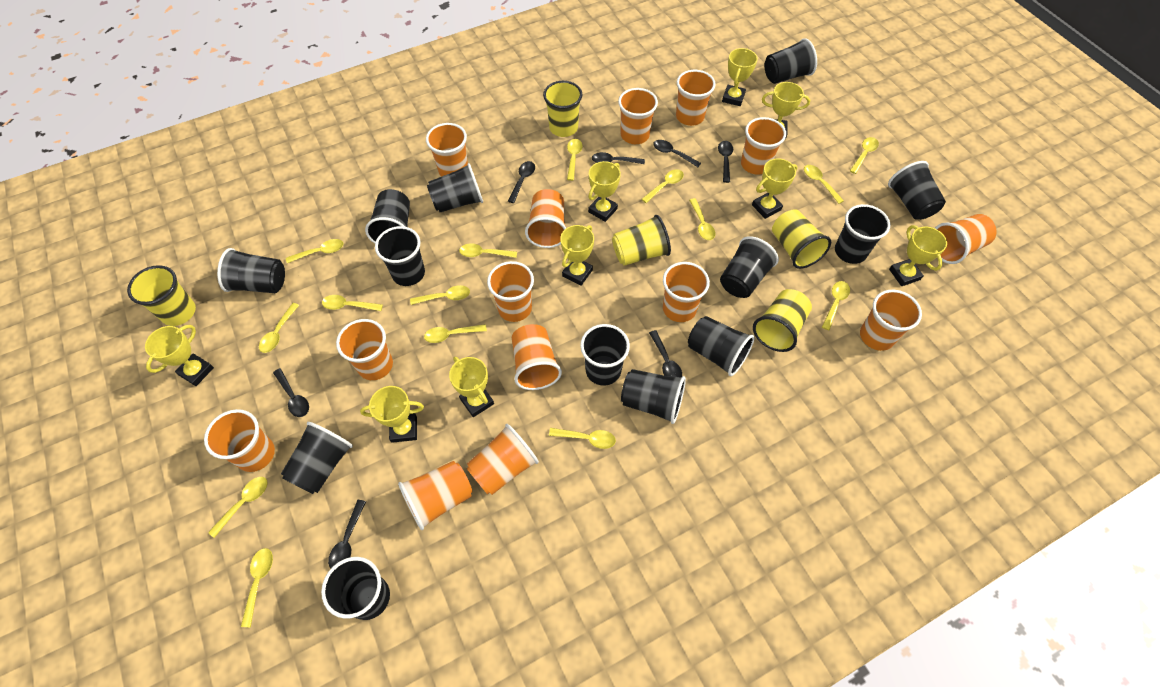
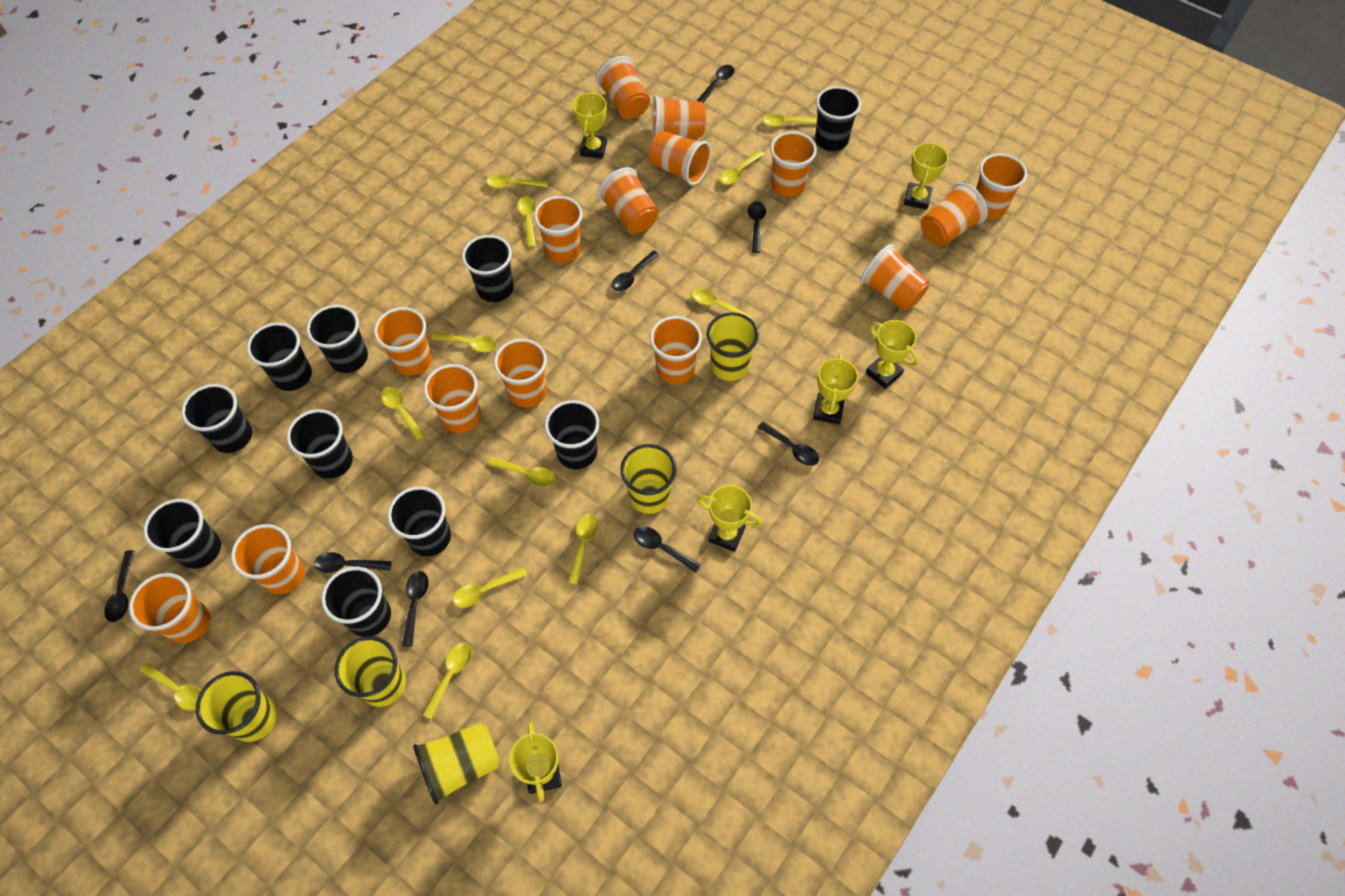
black cup: [217,248,285,293] [281,422,353,494] [321,557,390,620] [365,189,410,243] [375,226,425,286] [427,163,483,212] [580,324,630,386] [621,369,686,424] [688,316,755,376] [720,236,779,298] [765,38,817,84] [835,204,890,264] [888,161,946,220] = 13 -> [143,499,221,569] [181,384,252,453] [247,322,312,391] [287,409,353,479] [306,305,368,373] [321,567,391,637] [388,486,451,556] [462,235,514,302] [545,400,599,469] [815,86,861,151] = 10
black spoon: [273,368,309,417] [328,500,366,569] [508,161,535,203] [592,152,645,164] [649,330,682,378] [653,140,701,167] [718,141,733,183] = 7 -> [104,550,135,622] [314,552,392,573] [402,571,429,647] [612,250,660,291] [634,526,701,573] [697,65,735,103] [748,201,766,253] [757,422,819,466] = 8
orange cup: [204,409,275,472] [336,319,393,380] [398,461,473,530] [426,123,468,177] [466,424,539,495] [487,261,534,322] [512,324,562,390] [525,189,566,248] [618,88,658,144] [663,262,710,322] [676,70,716,126] [741,117,786,175] [860,290,922,351] [935,214,996,264] = 14 -> [129,573,210,644] [231,524,305,594] [374,307,432,376] [424,364,481,433] [494,339,547,407] [534,196,582,263] [596,56,650,119] [598,167,659,233] [649,131,711,185] [650,316,702,384] [652,95,706,138] [770,131,817,197] [860,244,929,311] [921,183,988,246] [976,153,1027,219] = 15
yellow spoon: [208,477,268,538] [241,548,273,627] [259,303,299,353] [286,239,343,263] [322,295,383,311] [410,285,470,305] [424,324,487,343] [459,243,517,258] [549,428,616,449] [567,139,583,181] [642,169,684,203] [689,198,715,240] [804,165,844,204] [822,281,850,330] [850,137,879,174] = 15 -> [140,663,201,711] [381,387,425,440] [423,643,472,720] [431,332,497,352] [453,567,527,608] [486,174,548,188] [488,457,556,487] [517,196,536,247] [568,514,598,585] [691,288,752,319] [720,150,765,184] [762,113,817,127] = 12
yellow trophy: [145,325,214,386] [360,386,424,443] [449,357,494,417] [560,225,594,286] [588,161,621,222] [722,48,758,106] [752,158,798,219] [762,82,810,139] [889,225,947,286] = 9 -> [509,722,562,802] [573,92,607,159] [697,485,762,552] [813,355,858,425] [866,320,919,389] [904,142,948,210] = 6

